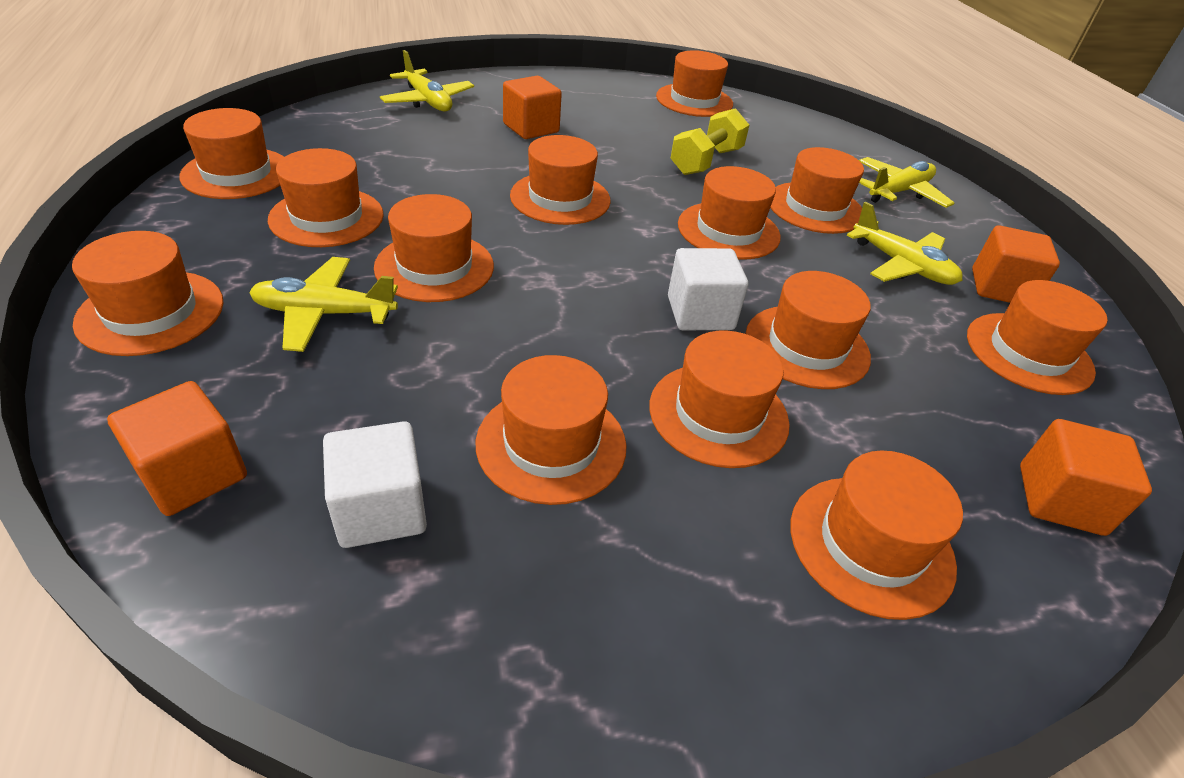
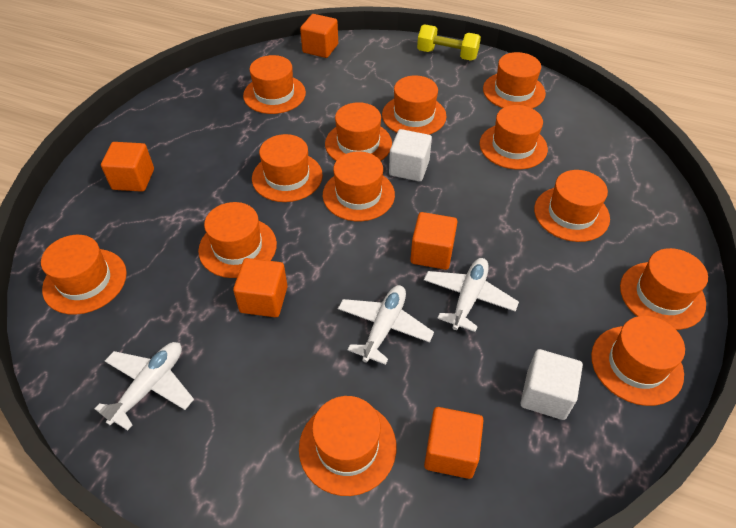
orange cube: [107,381,247,516] [503,76,562,139] [972,225,1060,303] [1020,419,1152,536] = 4 -> [101,142,154,192] [233,258,288,317] [300,14,338,58] [410,212,457,270] [424,407,484,479] = 5
white plane: none = 0 -> [95,342,194,431] [338,285,434,365] [424,258,519,332] = 3
yellow plane: [249,257,398,352] [380,50,474,111] [847,202,962,285] [859,157,954,208] = 4 -> none = 0

